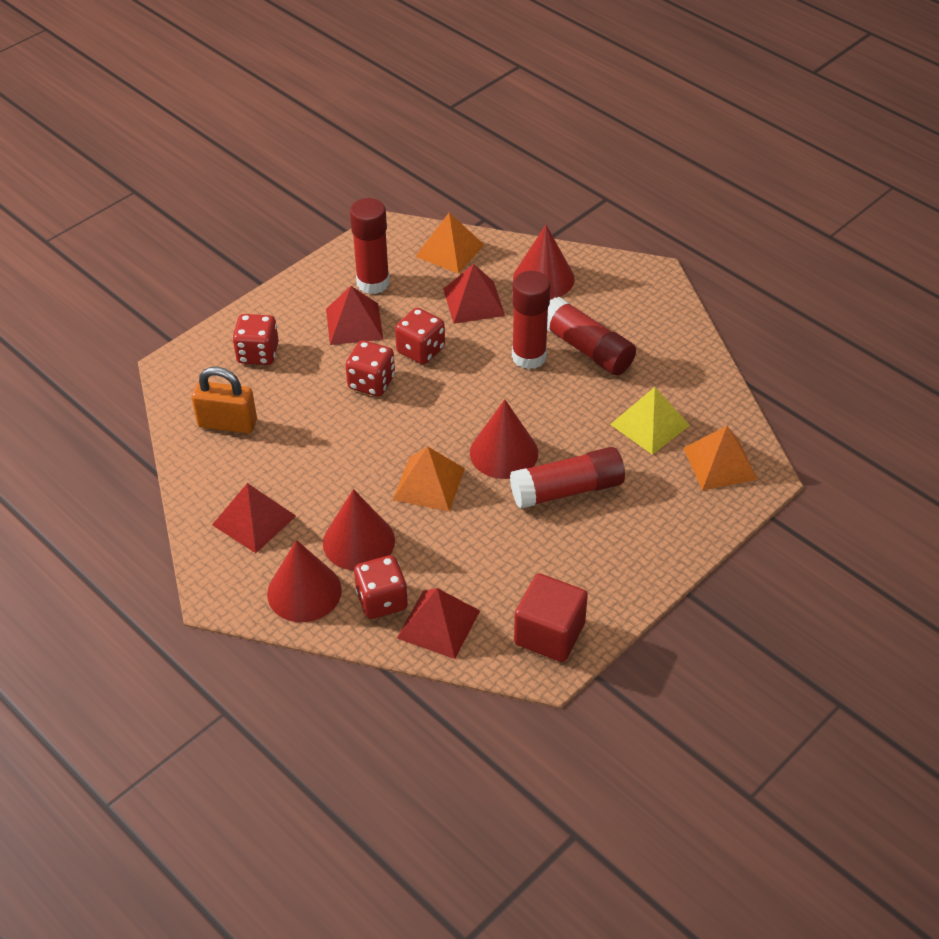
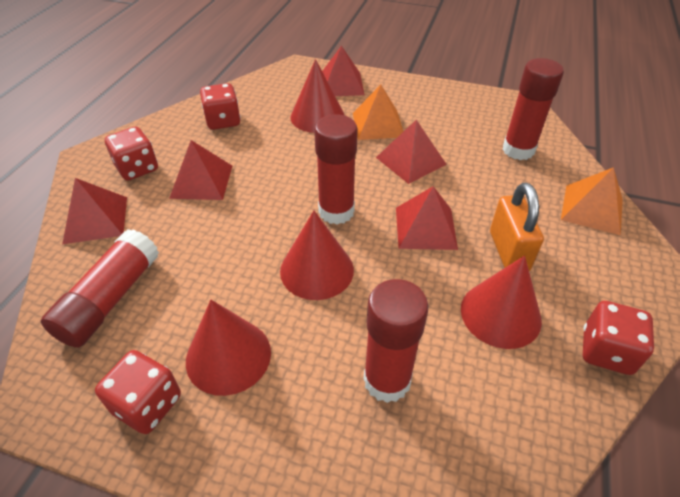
orange pyramid: [393,446,465,512] [415,213,484,274] [683,426,758,490] = 3 -> [353,85,404,140] [561,167,623,235] = 2
red cube: [514,573,588,662] = 1 -> none = 0
red pyramid: [212,483,296,553] [326,286,383,345] [397,588,480,659] [443,264,505,324] = 4 -> [62,178,127,244] [169,140,232,200] [322,45,364,96] [376,120,447,184] [396,186,458,250] = 5
yellow pyramid: [610,387,690,455] = 1 -> none = 0

